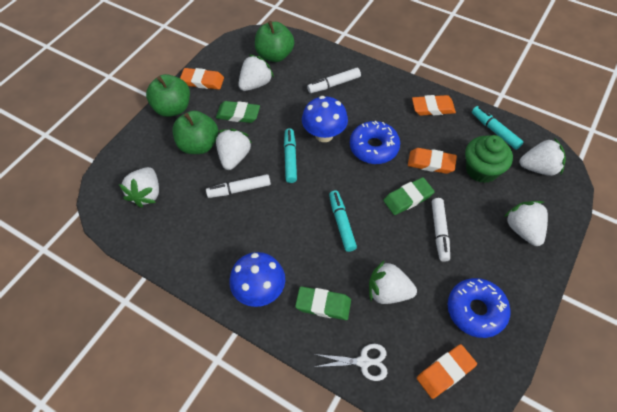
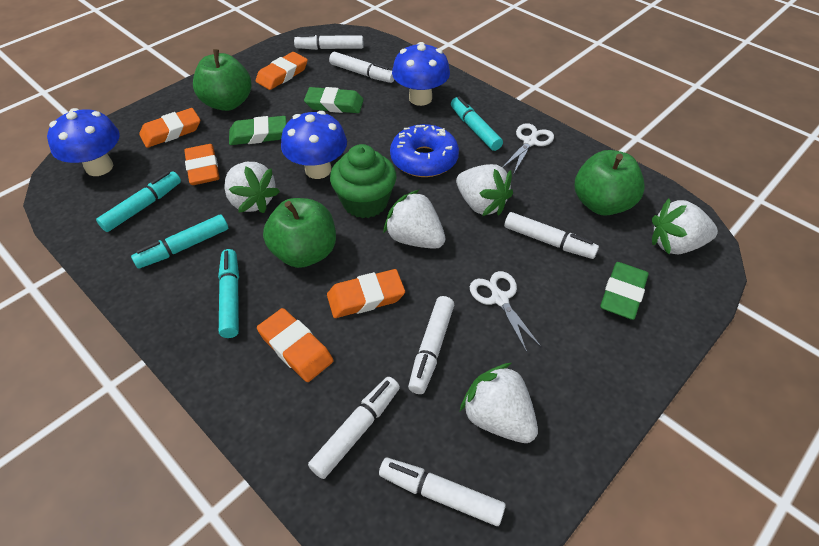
blue donut: [350,121,400,164] [447,278,511,338] = 2 -> [390,124,459,177] = 1
blue mushroom: [229,252,285,307] [302,96,348,142] = 2 -> [47,108,120,176] [281,111,347,179] [392,42,450,106] = 3
orange eraser: [180,68,224,90] [408,148,457,174] [412,95,456,116] [417,344,477,399] = 4 -> [139,108,200,148] [184,144,220,185] [256,52,308,90] [257,308,333,382] [327,269,405,318] = 5
turquoise marker: [284,128,297,183] [329,190,357,252] [472,106,523,150] = 3 -> [96,171,181,232] [131,214,228,269] [218,249,239,338] [451,97,503,151] = 4
white marker: [206,174,271,198] [307,68,361,93] [432,198,450,262] = 3 -> [294,34,363,50] [308,377,400,479] [329,52,394,83] [379,458,506,526] [408,296,454,394] [504,212,599,259] = 6
white scissors: [314,344,387,381] = 1 -> [470,271,542,352] [502,123,554,173] = 2
white strawberry: [119,167,159,208] [216,129,252,170] [238,54,274,91] [369,260,417,304] [504,201,548,246] [520,138,566,176] = 6 -> [224,162,280,213] [383,189,446,249] [456,164,513,216] [460,363,538,443] [652,198,718,254] = 5

